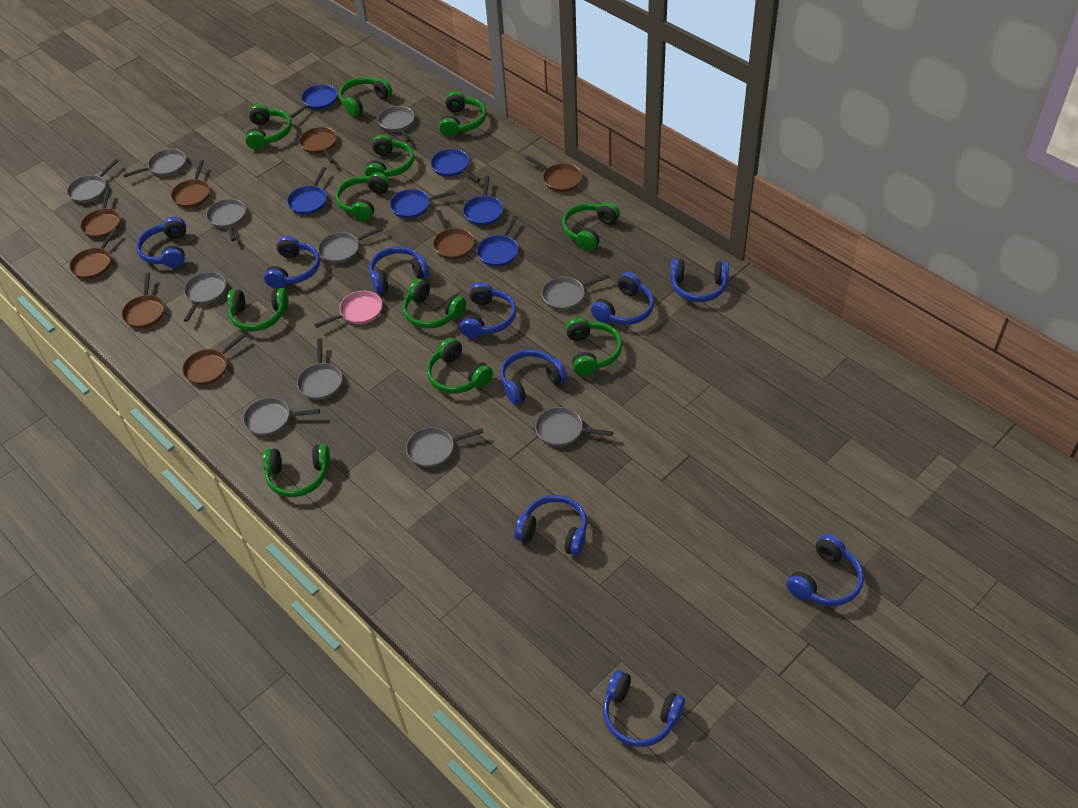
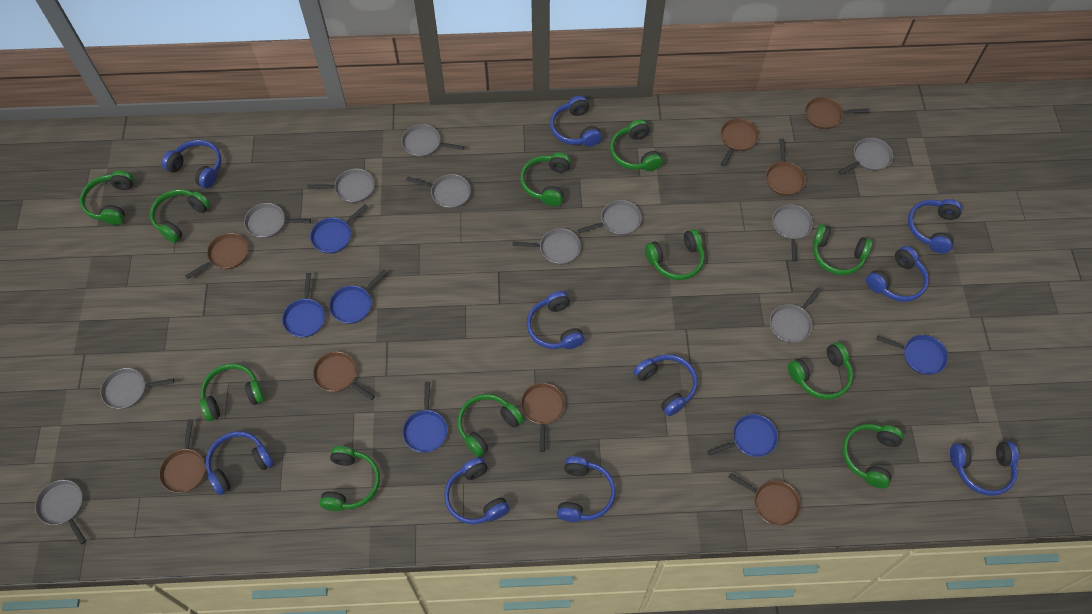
pink pan: [314,291,382,328] = 1 -> none = 0

